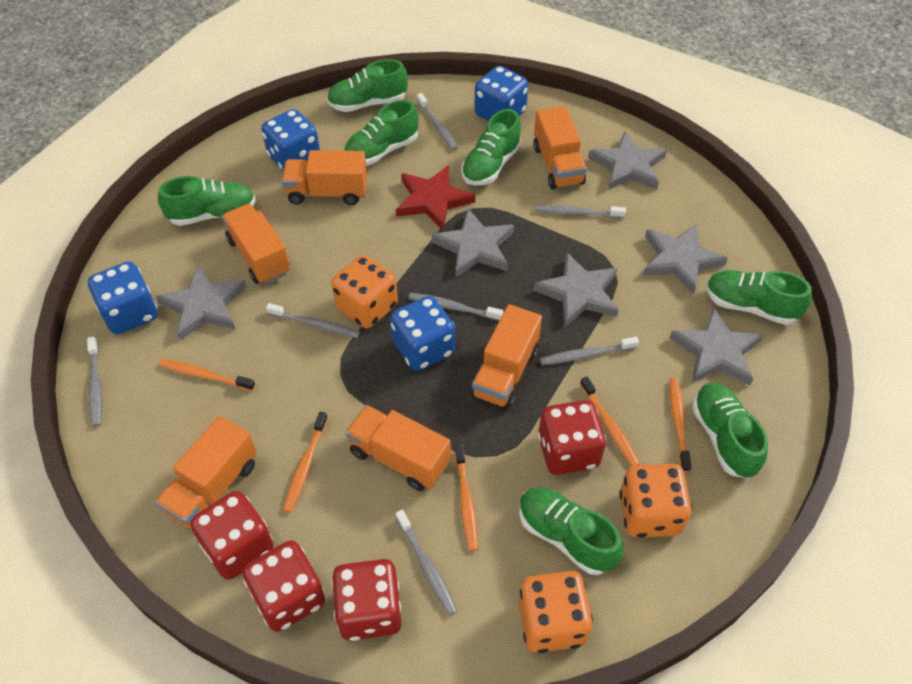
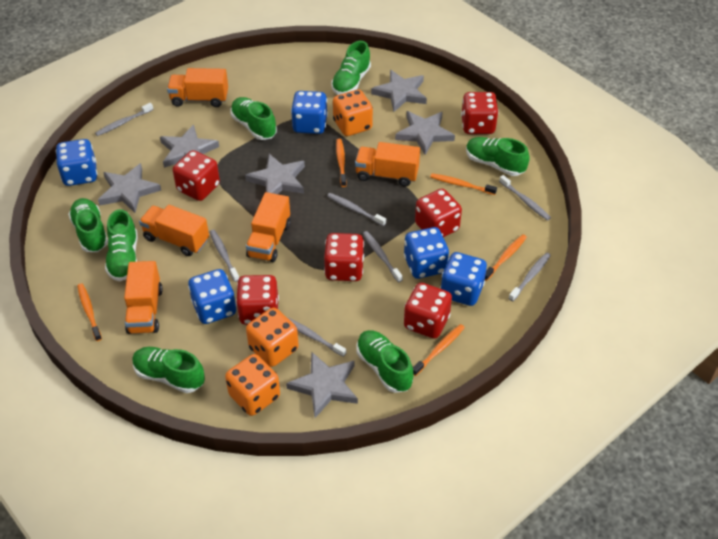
blue dice: [88,261,157,334] [261,109,320,171] [390,296,455,371] [474,66,528,121] = 4 -> [56,139,97,186] [188,269,236,324] [291,91,328,134] [404,227,449,279] [440,252,487,306] = 5
orange truck: [155,416,257,529] [222,204,290,284] [282,150,367,205] [345,405,451,491] [471,304,542,409] [533,106,587,189] = 6 -> [124,261,163,334] [139,205,209,256] [167,68,228,107] [246,192,291,262] [355,142,420,187] = 5
red dice: [190,491,274,580] [242,540,325,632] [332,559,402,641] [538,400,606,475] = 4 -> [173,150,220,201] [236,275,279,325] [324,233,364,281] [404,283,452,339] [415,189,462,237] [461,92,499,134] = 6
red star: [396,165,475,230] = 1 -> none = 0

